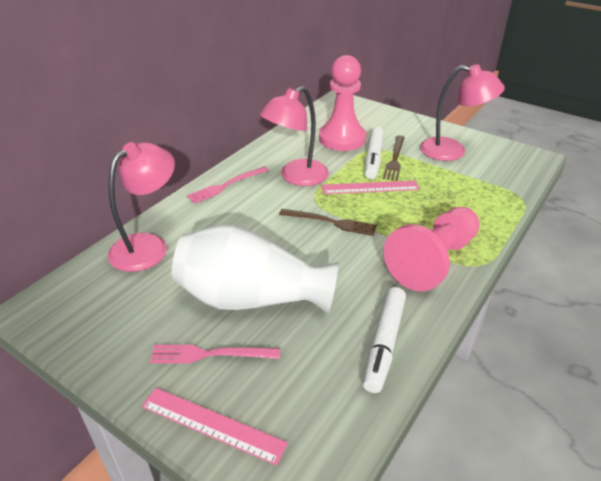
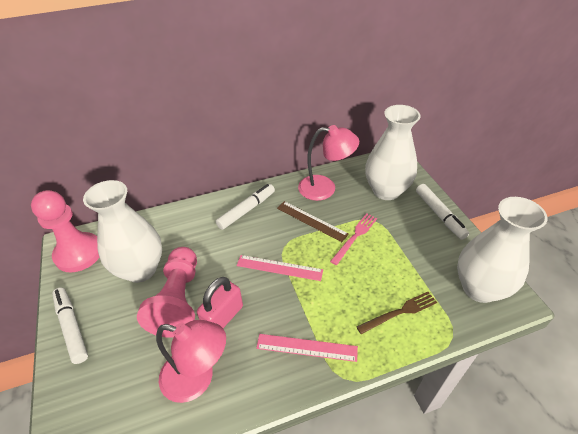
brown fork: [279,209,377,236] [383,135,405,181] = 2 -> [356,292,437,334] = 1
brown ruler: none = 0 -> [277,201,349,242] = 1
pink fork: [150,345,280,364] [187,166,269,204] = 2 -> [330,213,377,265] = 1
pink lamp: [108,142,175,272] [260,86,329,186] [420,64,505,161] = 3 -> [156,320,226,403] [298,125,359,201] = 2
pink padlock: none = 0 -> [197,277,243,328] = 1
white marker: [363,287,406,393] [365,127,384,179] = 2 -> [52,287,88,364] [216,184,275,230] [416,184,469,240] = 3
white vase: [172,225,338,314] = 1 -> [83,180,162,283] [365,105,420,200] [457,197,548,303] = 3

